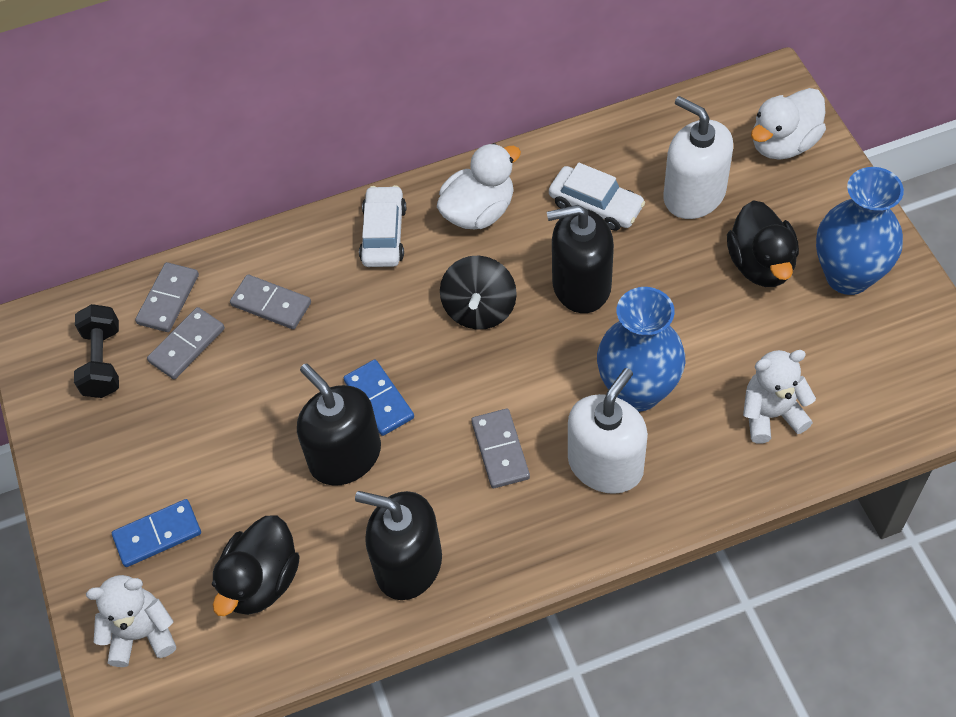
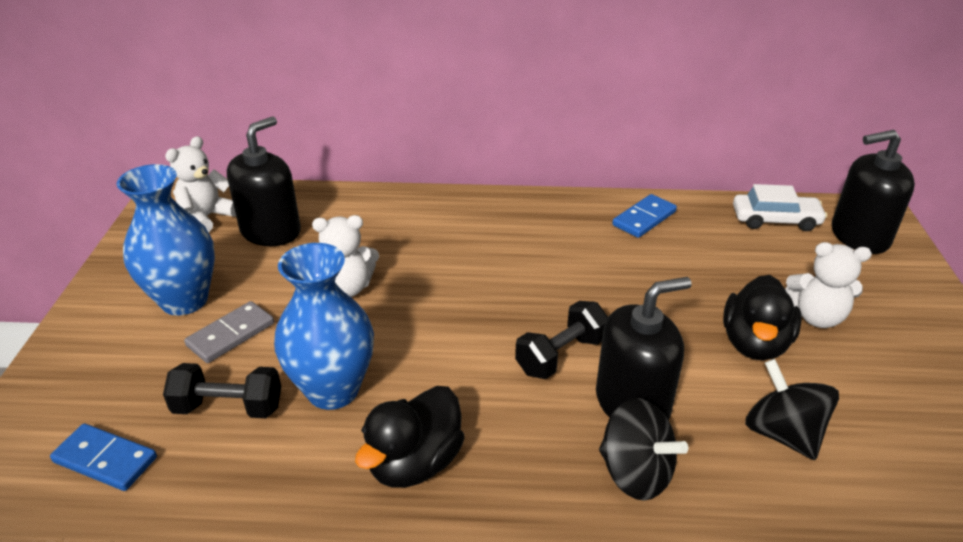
black dumbbell: [74,304,119,398] = 1 -> [163,363,281,418] [515,301,608,379] = 2
black spinning top: [440,256,517,330] = 1 -> [599,398,688,501] [745,359,839,460] = 2
grey domino: [135,262,199,332] [147,307,225,379] [230,275,311,329] [471,409,530,488] = 4 -> [184,301,274,363] = 1
white car: [359,185,406,267] [549,163,645,231] = 2 -> [733,184,827,231] = 1
white duck: [437,143,521,229] [751,88,826,160] = 2 -> none = 0
white soap dispenser: [568,368,648,494] [663,96,733,219] = 2 -> none = 0
white teddy bear: [86,575,176,667] [743,350,816,443] = 2 -> [165,136,236,232] [312,215,379,297] [785,242,872,328] = 3

